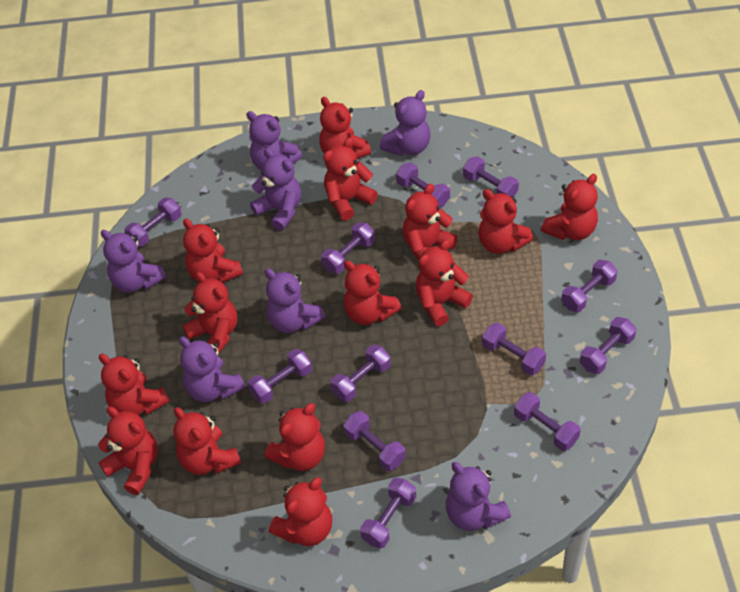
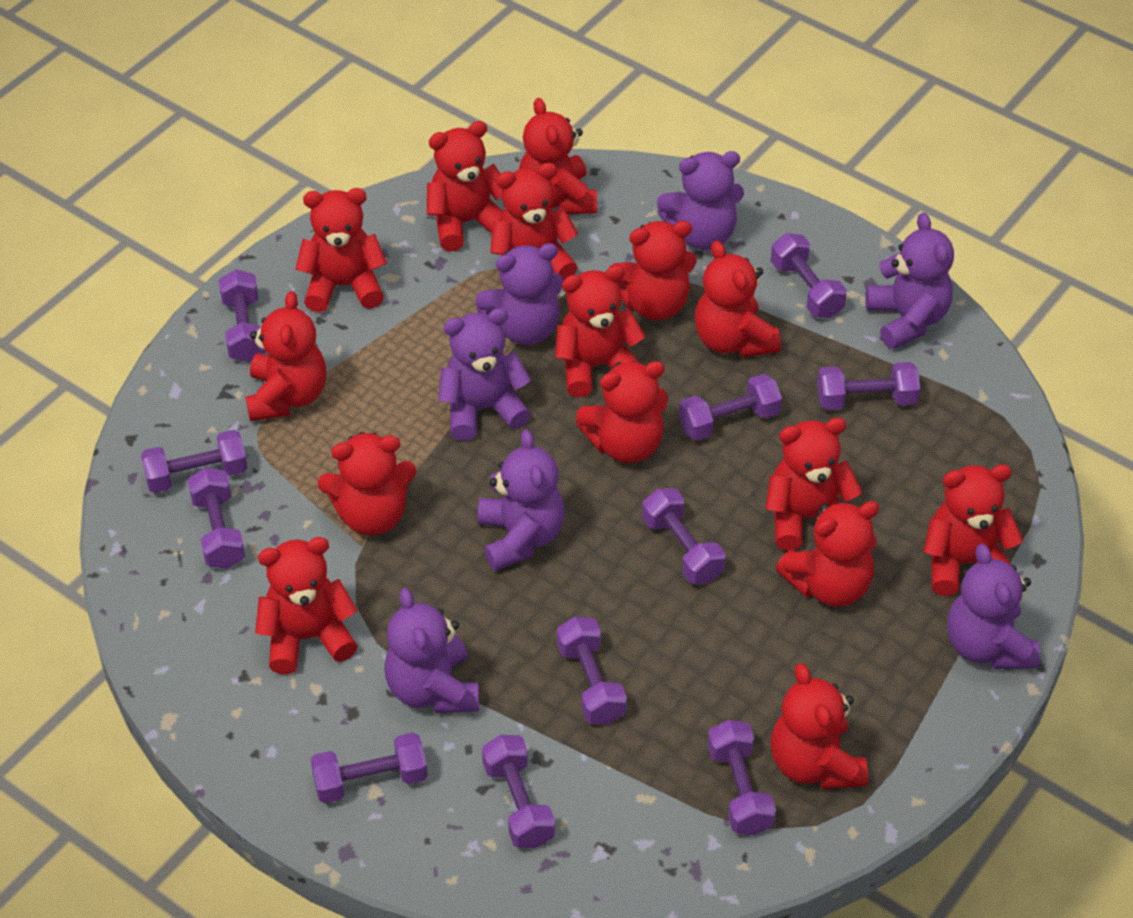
purple dumbbell: [125,198,182,247] [248,349,312,404] [321,222,375,274] [330,345,391,402] [343,411,406,471] [360,478,416,548] [396,163,450,207] [463,156,519,197] [482,323,546,375] [514,392,581,451] [561,260,618,312] [580,317,636,374] = 12 -> [141,430,248,493] [188,467,245,569] [219,269,266,362] [310,732,428,803] [482,735,555,848] [557,616,627,724] [642,488,725,584] [679,374,782,441] [708,720,776,835] [771,233,847,318] [817,362,920,410] = 11
red teddy bear: [98,407,158,495] [99,354,170,415] [173,407,241,475] [183,219,243,283] [183,272,237,354] [264,403,325,471] [269,477,332,546] [319,97,371,159] [323,137,378,221] [344,260,402,325] [403,184,458,260] [416,239,473,326] [478,189,533,254] [541,174,598,240] = 14 -> [245,291,326,422] [255,537,358,674] [295,188,387,312] [318,432,417,535] [427,121,503,251] [490,163,578,289] [519,98,597,214] [555,265,646,397] [576,361,668,463] [611,221,697,320] [694,241,781,358] [765,418,863,551] [771,663,868,789] [776,501,879,606] [924,464,1024,596] = 15

